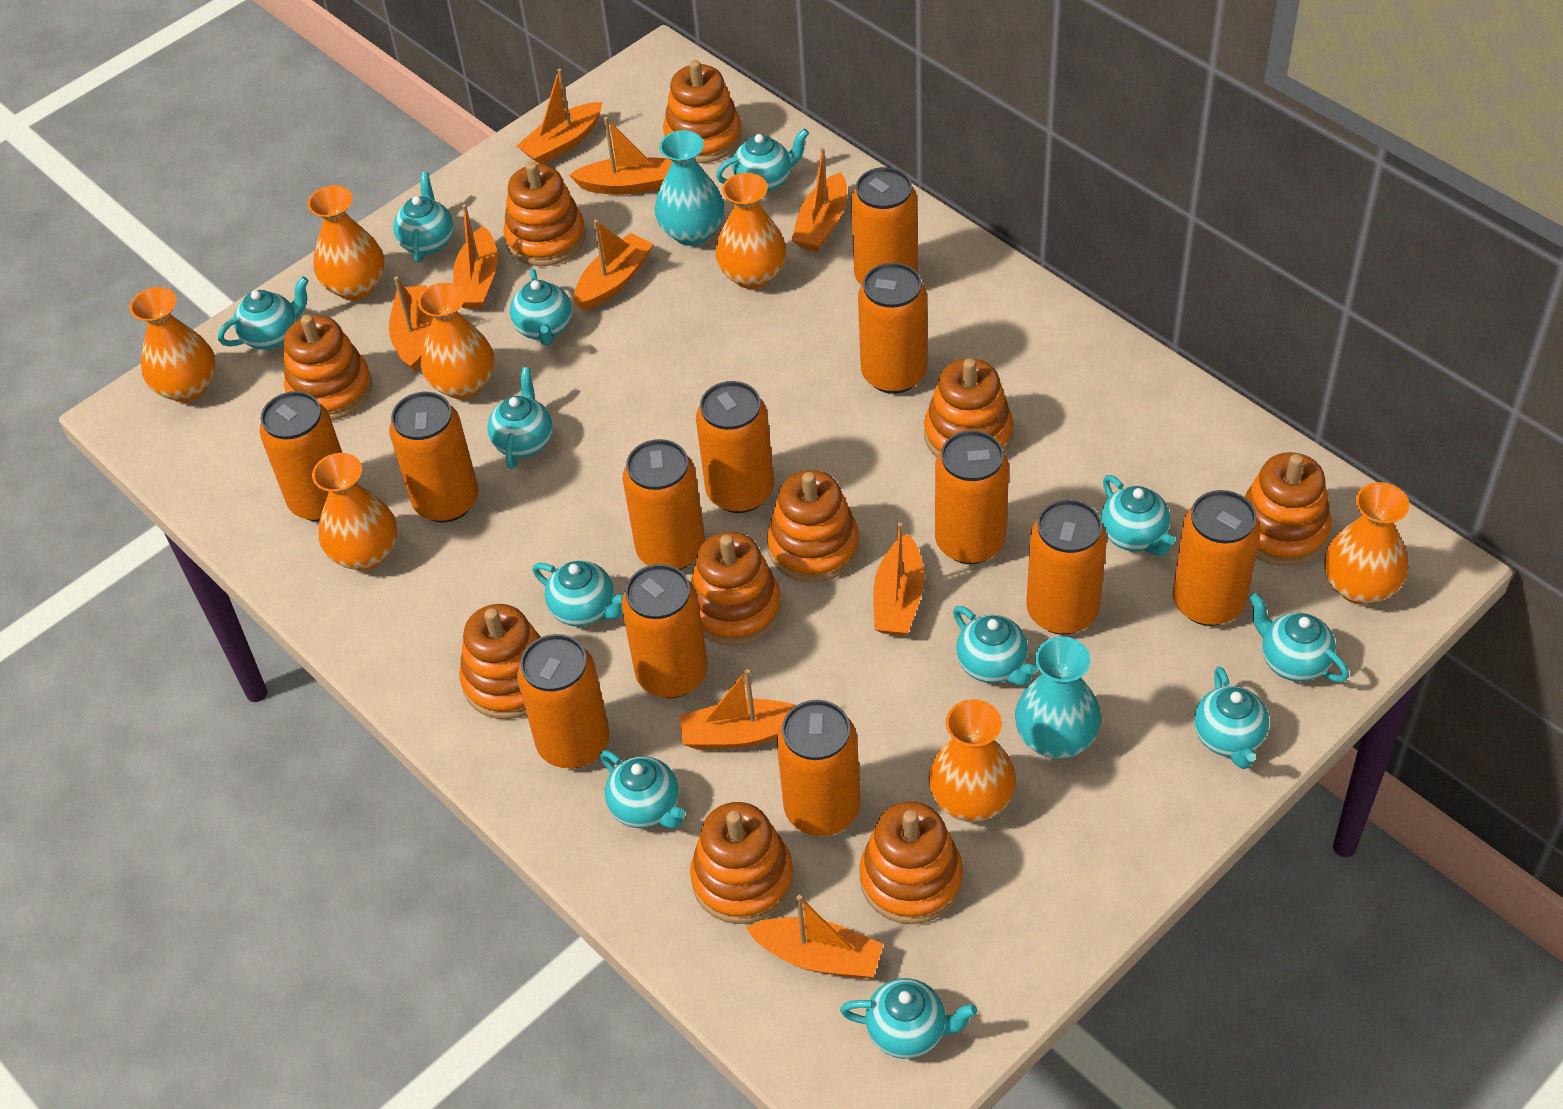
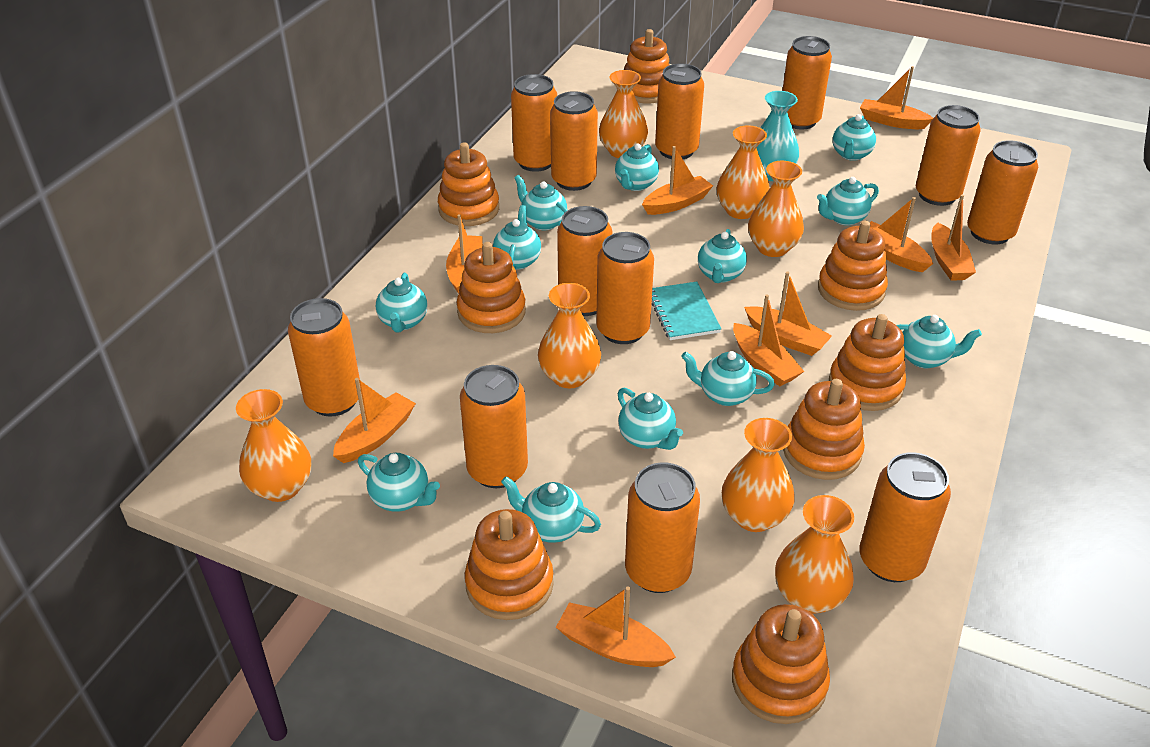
orange stacking toy: [284,315,372,420] [460,604,540,719] [503,162,586,266] [663,60,742,163] [690,802,794,924] [691,532,781,646] [767,470,859,583] [860,801,963,924] [924,358,1013,457] [1244,452,1331,566] = 10 -> [438,142,499,226] [457,242,526,333] [465,509,554,620] [624,29,669,103] [732,604,830,724] [783,379,865,480] [818,221,888,311] [829,314,906,411] = 8
turquoise notebook: none = 0 -> [652,282,721,340] = 1
turquoise vase: [654,130,724,246] [1015,637,1101,759] = 2 -> [757,91,799,181] = 1

